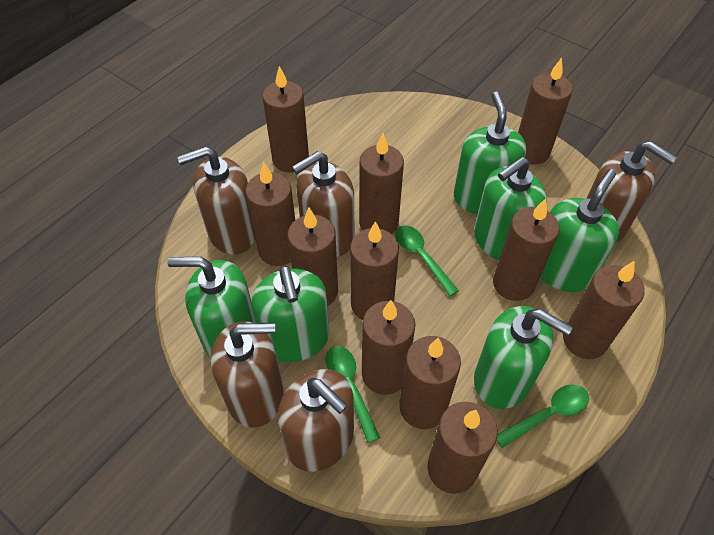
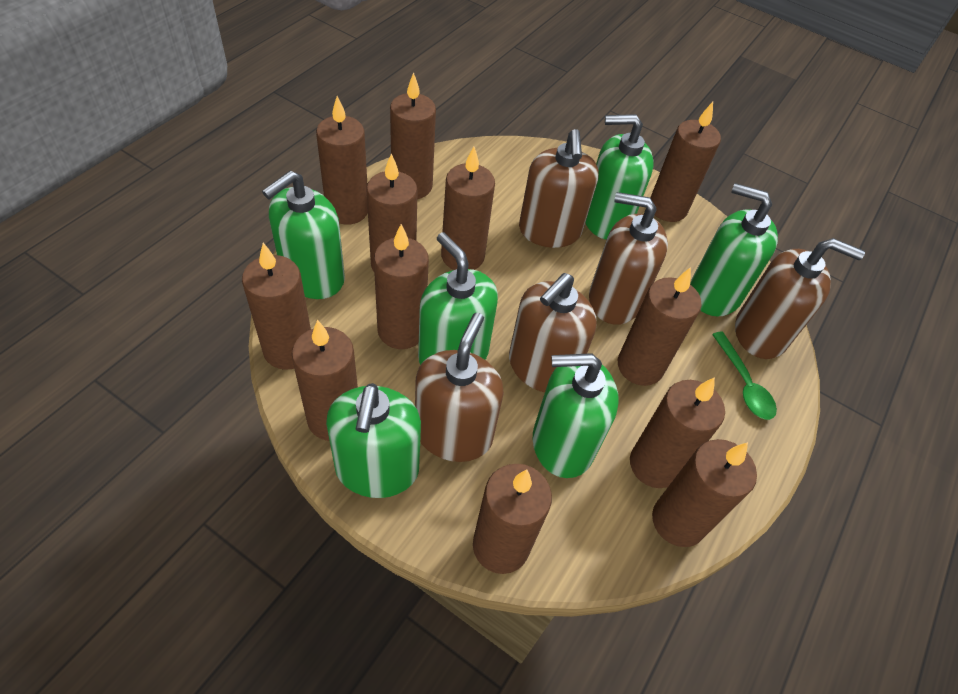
brown candle: [245,162,295,266] [262,66,309,172] [287,208,338,306] [350,221,399,320] [359,133,404,234] [362,300,415,395] [399,336,461,429] [427,402,498,494] [493,199,560,301] [518,58,573,165] [563,261,645,359] = 11 -> [242,243,311,370] [292,320,358,441] [316,96,368,225] [366,153,418,271] [374,224,429,349] [390,72,436,199] [441,147,495,270] [473,464,552,574] [618,267,702,386] [630,377,725,488] [650,102,721,222] [652,439,757,547] = 12
green spoon: [326,346,380,443] [395,225,459,296] [496,384,589,448] = 3 -> [712,332,777,420] = 1

